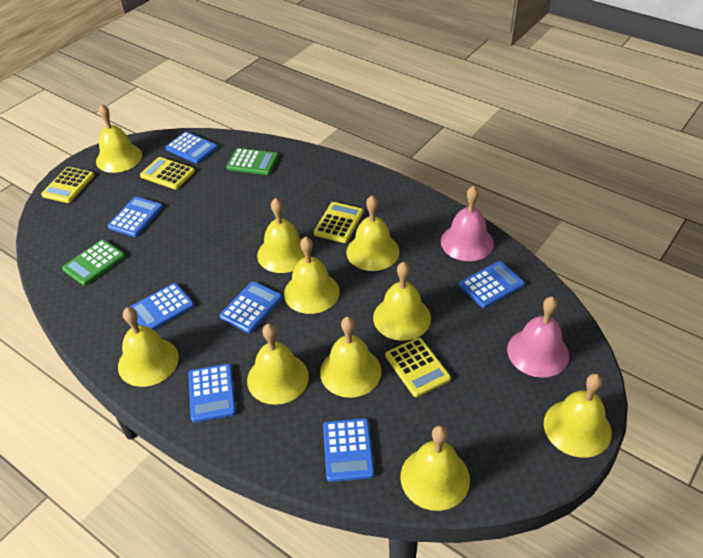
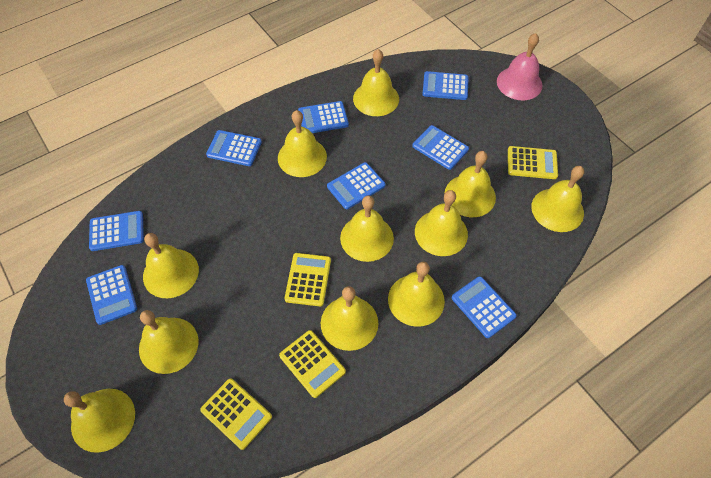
blue calculator: [107,197,163,237] [130,283,194,330] [165,132,217,164] [188,364,236,422] [220,281,282,333] [323,418,374,482] [459,261,524,308] = 7 -> [86,265,137,325] [89,211,144,251] [206,130,262,166] [298,101,349,133] [327,162,385,209] [412,125,469,170] [423,71,468,100] [452,276,517,338] = 8
green calculator: [62,240,125,286] [226,148,278,175] = 2 -> none = 0
pink bell: [441,186,494,261] [507,297,569,378] = 2 -> [497,33,542,100] = 1
yellow bell: [96,104,142,173] [118,307,179,387] [247,324,309,405] [257,198,305,273] [284,237,340,314] [320,317,382,398] [346,196,400,271] [373,262,431,341] [400,425,470,511] [544,373,612,458] = 10 -> [64,389,135,453] [139,310,199,374] [143,233,199,298] [278,110,327,177] [321,286,378,351] [340,196,394,262] [353,49,399,116] [388,261,445,327] [415,190,468,256] [444,151,496,217] [531,166,584,232] = 11

